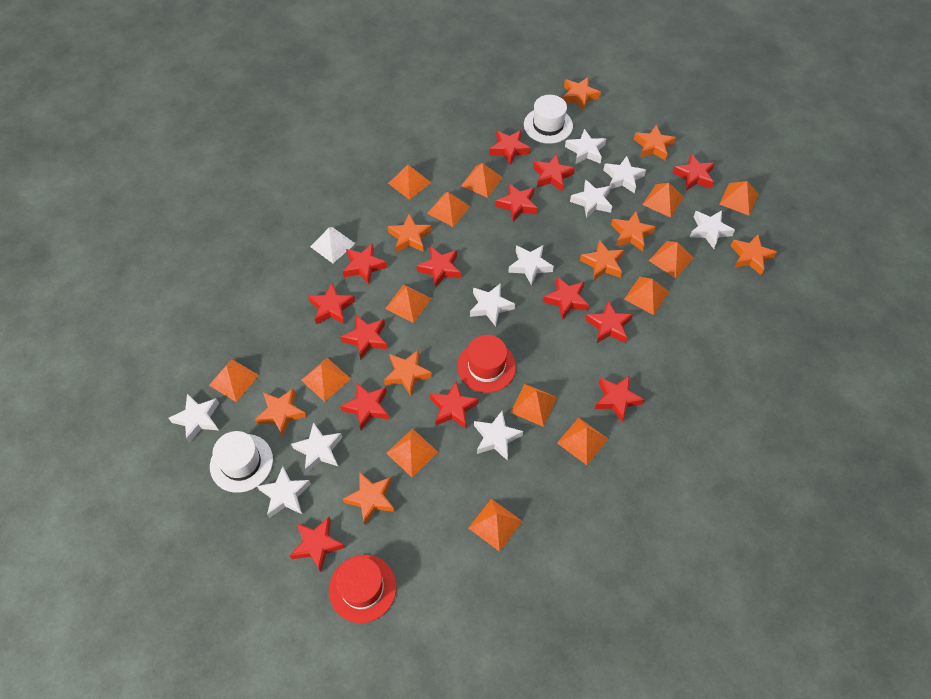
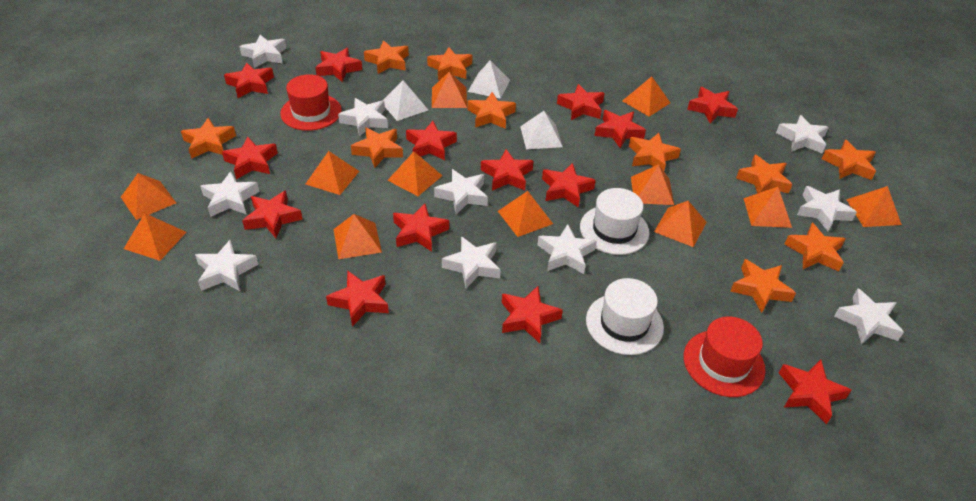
orange pyramid: [209,359,259,402] [301,358,351,402] [385,285,431,323] [386,429,438,477] [388,165,431,200] [427,192,470,227] [461,163,503,198] [469,499,522,552] [510,384,557,427] [557,418,608,465] [624,277,669,315] [642,183,684,218] [649,241,694,278] [719,181,759,215] = 14 -> [121,173,176,220] [124,213,186,261] [306,151,359,195] [333,214,382,259] [387,152,442,196] [432,72,467,108] [498,191,553,237] [622,76,670,117] [631,164,674,205] [654,201,707,247] [743,187,792,228] [846,186,902,227] = 12
orange star: [255,388,306,436] [343,473,395,524] [384,350,432,396] [387,214,431,253] [562,77,601,111] [580,240,624,280] [611,212,656,251] [634,125,676,161] [731,234,777,275] = 9 -> [181,118,236,159] [351,127,403,168] [364,40,409,74] [427,47,472,80] [467,92,516,129] [629,133,681,171] [730,259,796,313] [736,155,793,193] [784,223,846,271] [822,140,876,180] = 10
white pyramid: [310,227,356,263] = 1 -> [383,80,428,121] [468,60,510,99] [520,111,563,149] = 3

